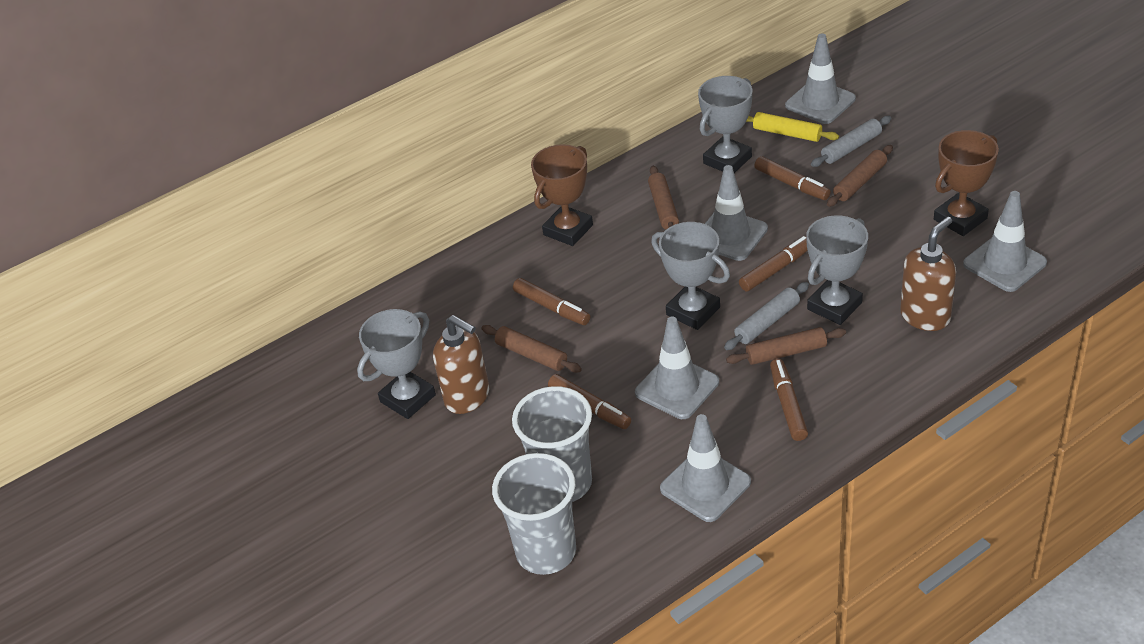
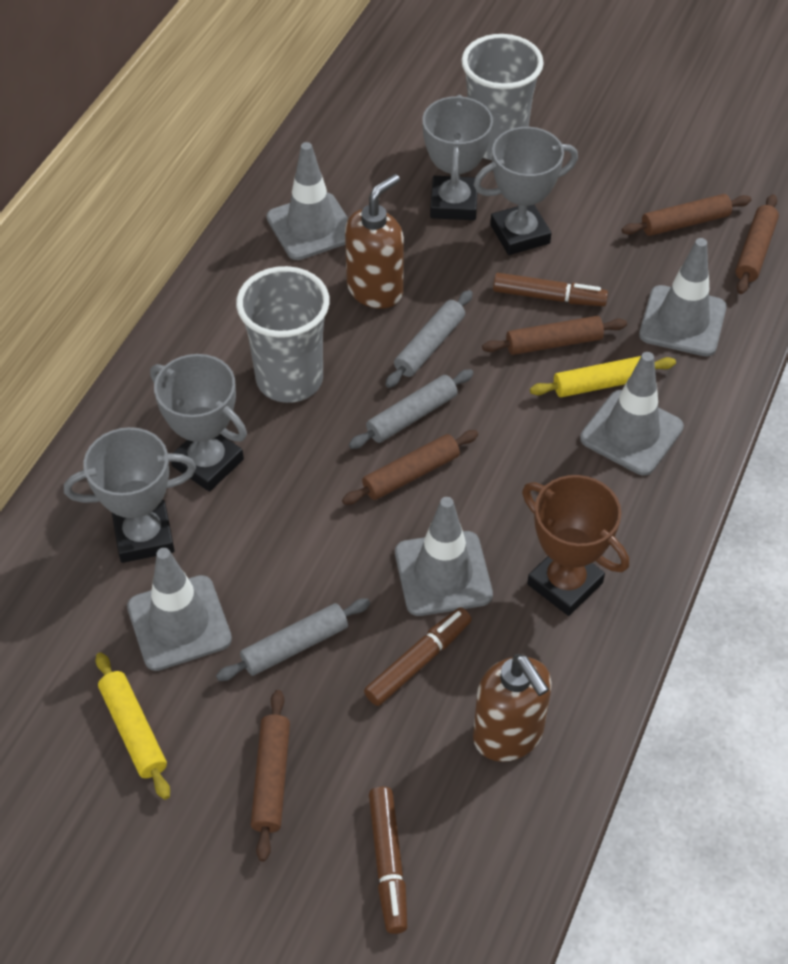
brown marker: [513,278,590,325] [548,374,631,429] [739,236,808,291] [754,156,831,200] [770,359,808,441] = 5 -> [364,607,472,706] [369,787,407,934] [493,273,608,306] = 3
brown rolling pin: [481,325,582,373] [648,166,679,230] [726,327,846,365] [827,145,893,207] = 4 -> [251,690,290,861] [342,430,478,505] [482,316,627,355] [622,194,752,236] [735,194,779,294] = 5
brown trophy: [531,144,593,246] [934,130,999,236] = 2 -> [522,475,629,616] = 1
grey rolling pin: [724,282,809,350] [811,116,892,167] = 2 -> [216,599,370,681] [349,369,474,449] [385,290,473,388] = 3
yellow rolling pin: [746,112,839,142] = 1 -> [96,652,170,800] [530,356,676,397] = 2

